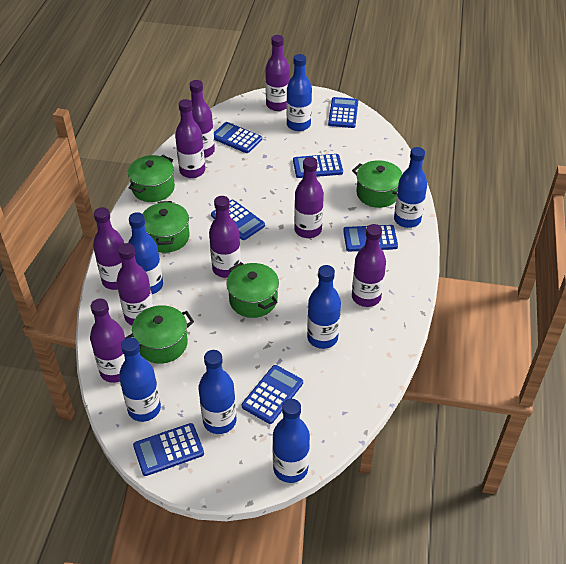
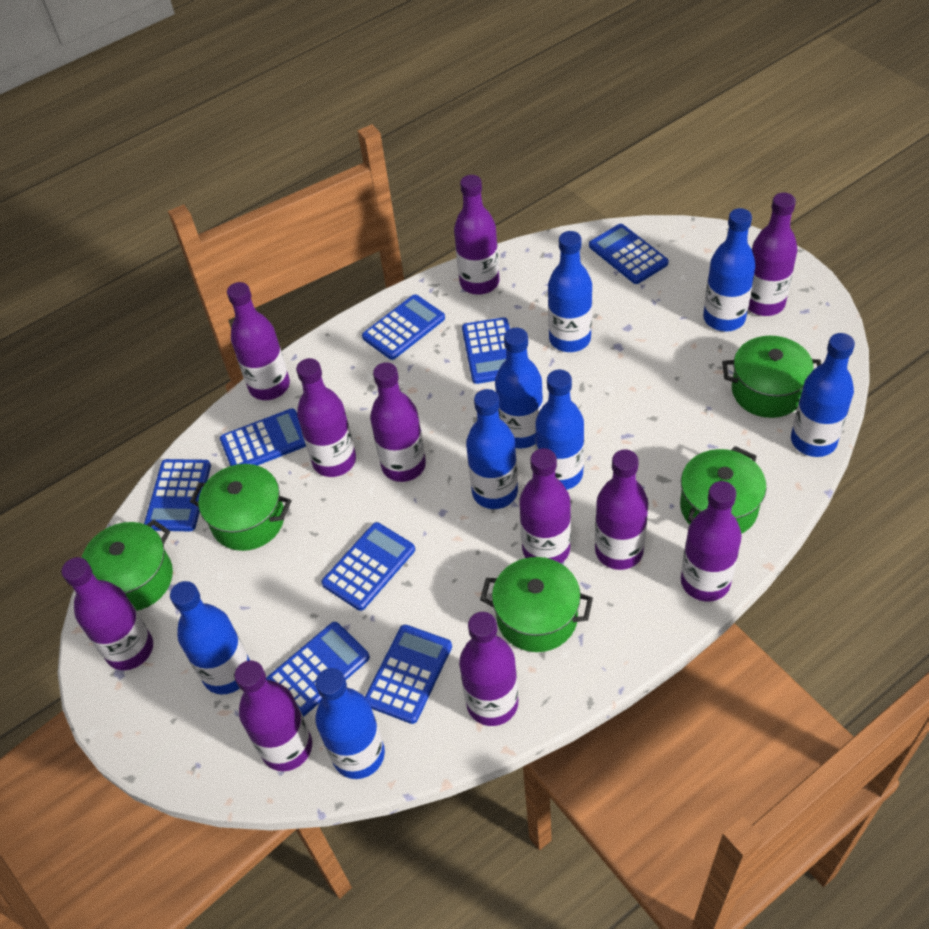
blue bottle: [119,337,161,422] [128,212,163,294] [198,350,236,434] [272,399,310,483] [286,54,312,131] [307,265,341,349] [394,147,427,228] = 7 -> [170,581,250,694] [315,668,385,779] [466,389,518,509] [495,328,543,449] [536,370,584,490] [548,231,592,352] [703,208,756,332] [791,333,855,457] = 8
blue calculator: [133,423,204,476] [211,200,265,240] [214,122,262,153] [242,365,303,424] [293,154,343,178] [328,97,358,128] [343,225,398,251] = 7 -> [144,459,211,531] [220,408,306,466] [266,622,370,717] [321,522,415,611] [362,295,445,360] [365,625,452,724] [462,317,510,384] [589,224,669,284] = 8
purple bottle: [90,299,125,383] [93,207,124,290] [116,243,154,325] [175,99,205,178] [189,80,215,158] [209,196,241,278] [265,35,290,111] [294,157,324,238] [352,224,386,307] = 9 -> [62,557,153,670] [227,282,290,400] [234,661,312,771] [296,358,356,477] [370,362,426,482] [454,175,499,295] [459,612,518,726] [519,448,571,563] [595,449,648,570] [681,481,742,601] [748,193,798,316] = 11

